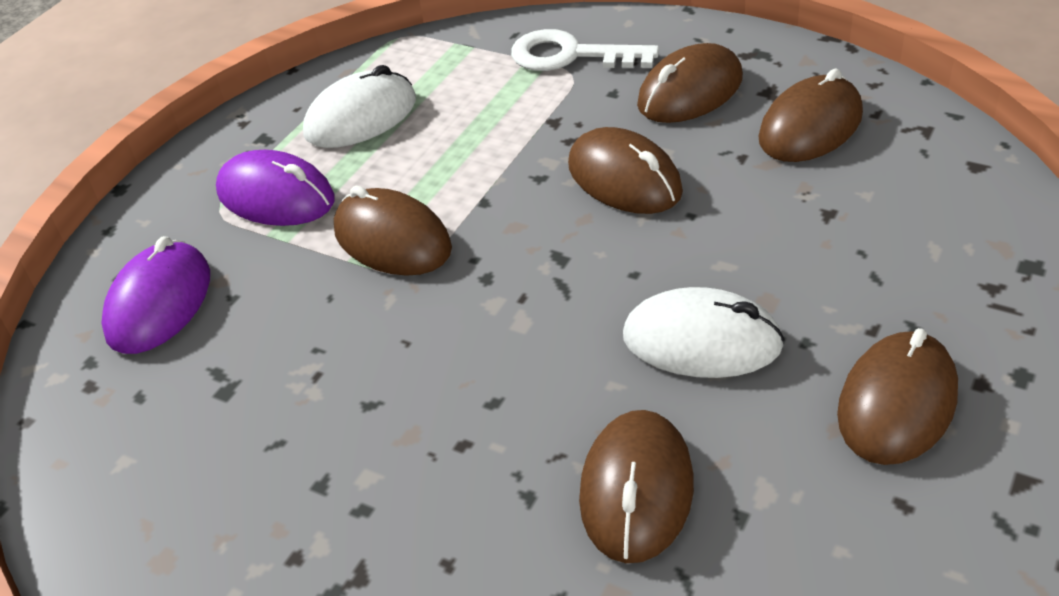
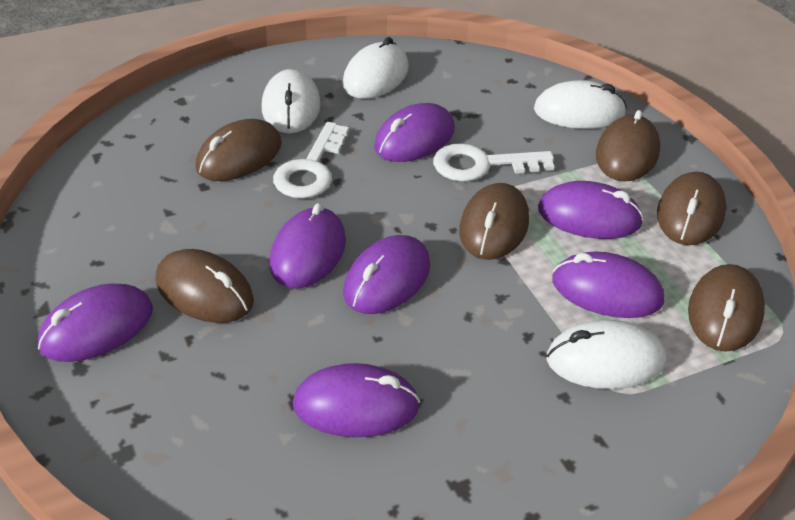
purple mouse: [101,236,210,354] [216,150,335,226] = 2 -> [38,283,153,362] [269,203,346,289] [293,363,420,437] [343,235,430,314] [374,103,455,162] [538,181,644,239] [552,251,664,318] = 7
white key: [511,29,659,71] = 1 -> [273,122,349,198] [433,143,554,182] = 2
white mouse: [303,65,416,148] [623,287,785,378] = 2 -> [262,69,321,133] [342,37,409,99] [534,80,627,129] [547,320,666,389] = 4

